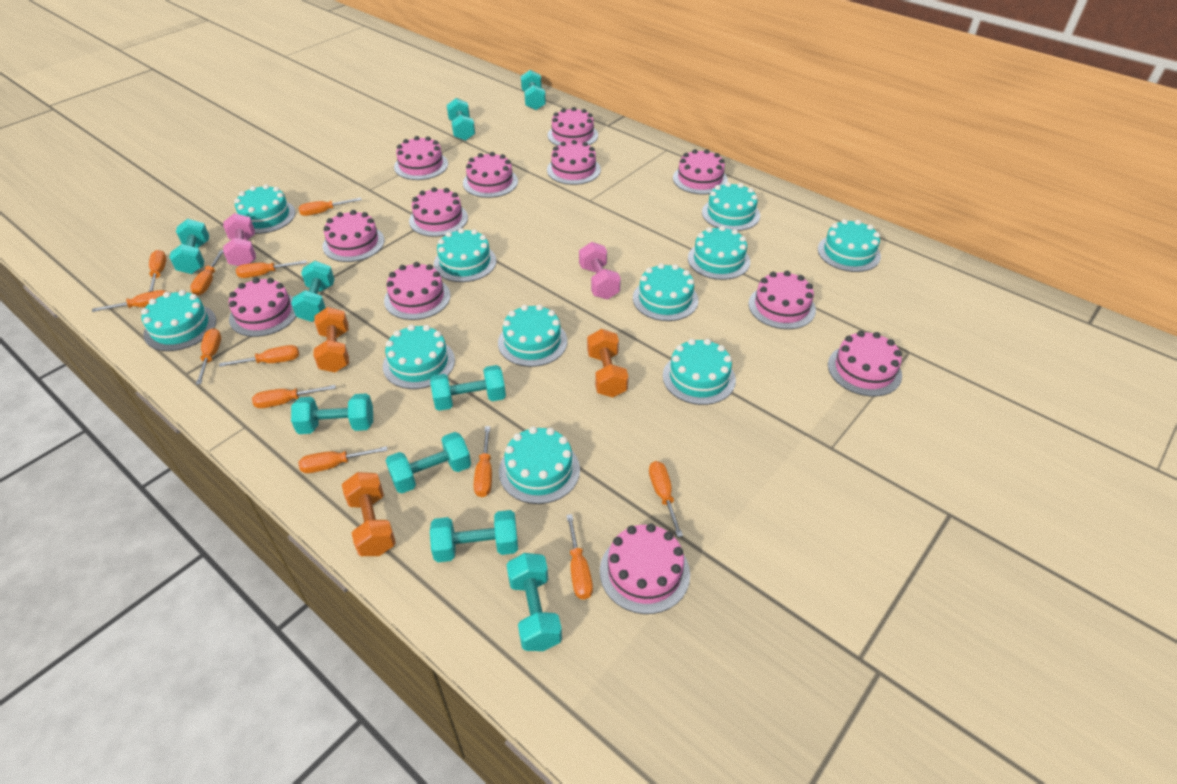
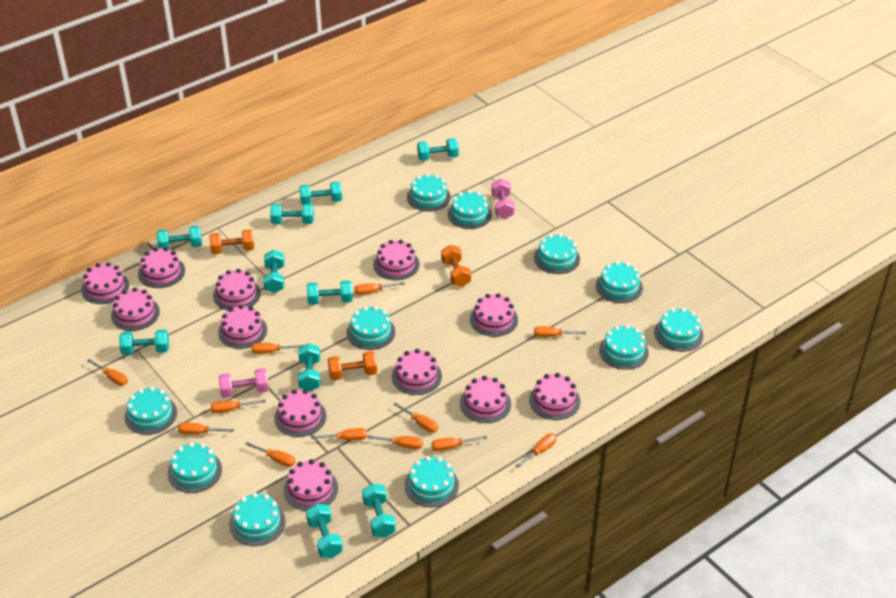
turquoise dumbbell: [169,219,209,274] [291,261,335,322] [291,393,373,434] [385,432,471,493] [430,365,506,411] [430,510,518,562] [447,98,475,141] [506,553,562,651] [521,70,546,110] = 9 -> [119,329,169,355] [157,226,202,249] [263,250,285,293] [270,204,314,224] [298,343,320,391] [299,182,342,205] [306,504,343,558] [307,280,353,305] [362,484,396,538] [417,138,459,161] = 10

